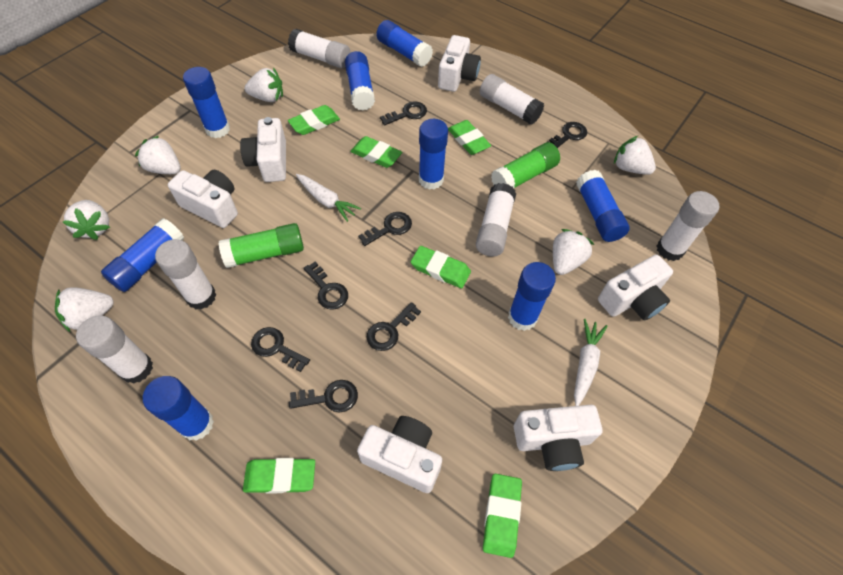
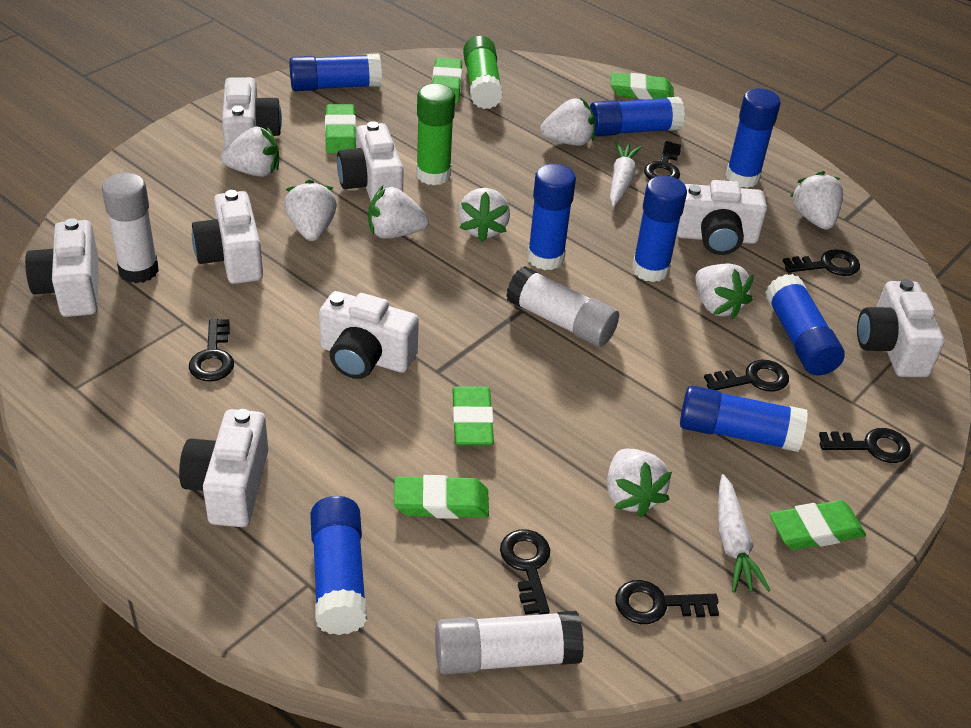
white camera: [168,170,238,228] [240,117,286,182] [357,416,442,493] [438,35,481,92] [514,405,602,471] [598,255,673,321] = 6 -> [25,218,98,317] [179,409,268,527] [192,190,263,284] [222,77,282,148] [319,291,419,379] [337,121,404,201] [677,180,767,255] [857,279,944,377] = 8
white glue stick: [76,316,153,384] [155,239,216,310] [288,29,350,68] [476,183,516,257] [480,74,544,125] [657,191,719,261] = 6 -> [102,173,159,283] [435,611,584,675] [506,266,619,347] = 3
white strawberry: [55,287,113,333] [63,200,110,240] [135,136,181,174] [245,67,283,102] [553,229,595,275] [614,135,656,175] = 6 -> [221,127,279,177] [284,179,337,241] [368,186,429,239] [458,188,510,242] [540,98,595,146] [607,449,672,517] [695,264,754,320] [790,171,843,230] = 8

